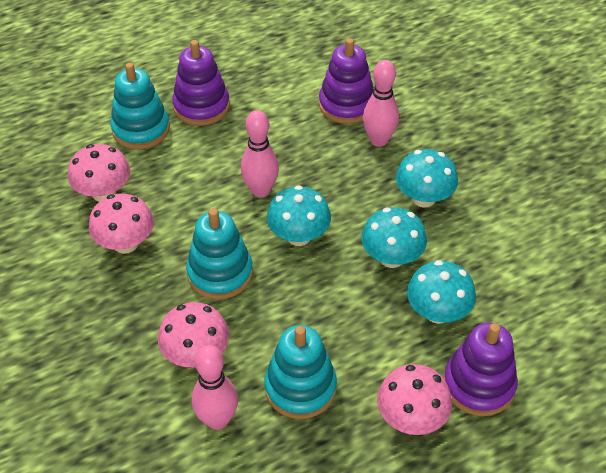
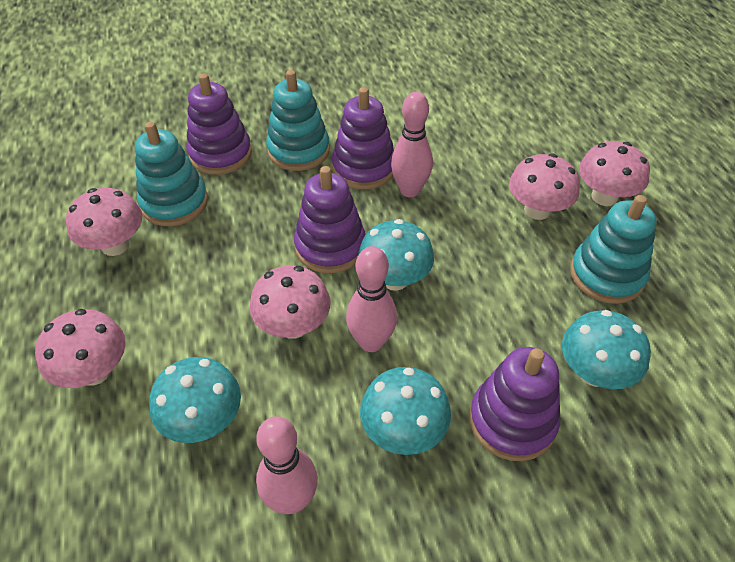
pink mushroom: [68,144,130,202] [89,194,154,254] [158,302,229,367] [377,364,452,435] = 4 -> [35,309,126,388] [66,188,142,256] [250,265,330,339] [509,154,580,220] [579,141,650,206] = 5
purple stacking toy: [172,40,230,126] [319,38,374,124] [444,323,518,416] = 3 -> [186,73,252,175] [294,166,366,273] [332,87,394,190] [469,347,560,461] = 4

